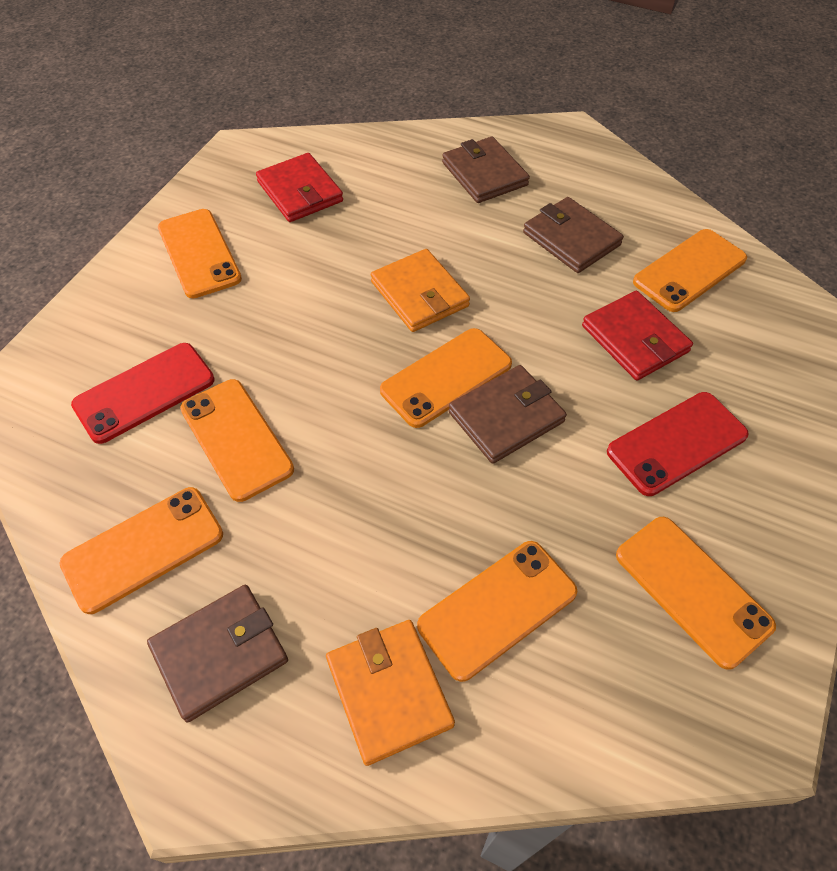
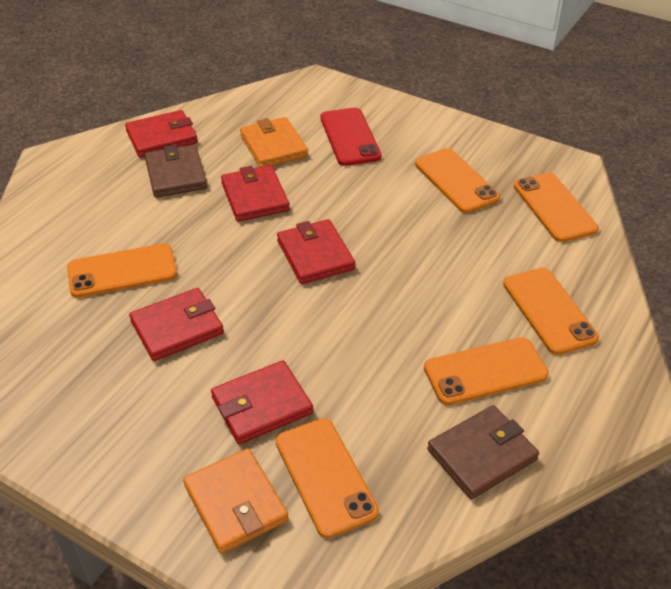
brown wallet: [147,585,288,723] [442,137,530,203] [448,365,567,464] [523,197,624,273] = 4 -> [145,144,207,198] [427,405,539,499] = 2
orange phone: [60,487,223,614] [158,209,242,298] [180,379,294,502] [380,328,512,428] [417,541,578,682] [616,517,776,670] [633,229,747,312] = 7 -> [67,243,177,298] [276,418,379,538] [415,148,500,213] [424,337,549,405] [503,268,599,355] [514,173,599,242] = 6
red phone: [71,343,215,444] [607,392,749,496] = 2 -> [320,108,381,166] = 1
red wallet: [256,153,343,222] [582,291,693,381] = 2 -> [125,110,198,157] [129,288,224,361] [211,360,313,444] [221,165,290,222] [277,219,355,284] = 5

